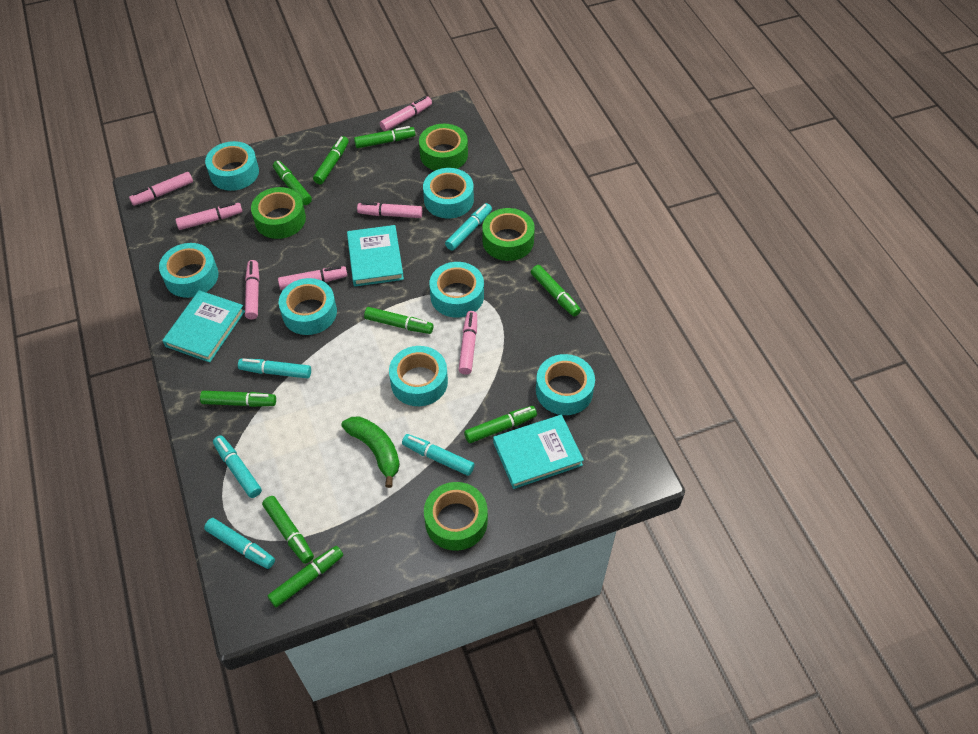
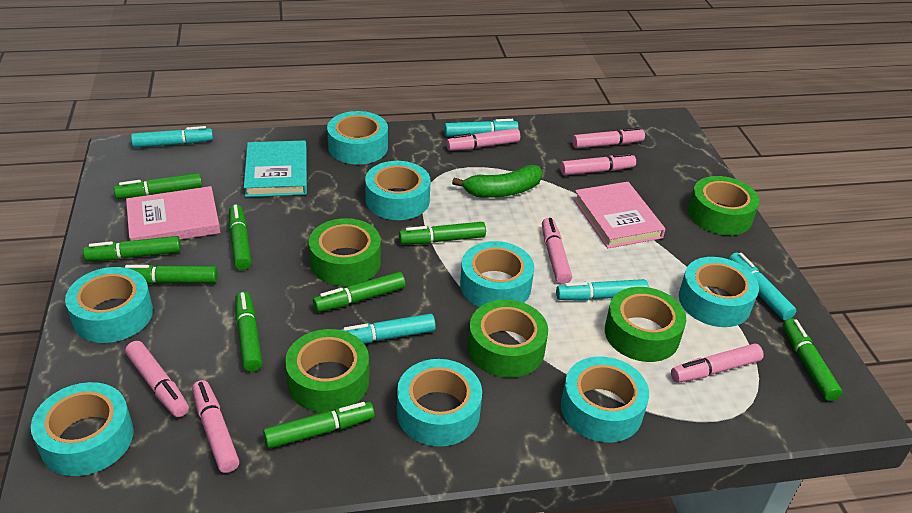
green tape: [251,187,306,239] [419,124,468,171] [424,482,488,551] [482,208,535,261] = 4 -> [285,329,369,413] [309,218,381,286] [468,300,548,378] [605,287,686,362] [688,176,760,235] = 5
pink book: none = 0 -> [126,186,220,241] [574,182,665,248] = 2
turquoise book: [162,290,245,363] [347,225,404,286] [493,415,584,489] = 3 -> [244,140,307,197] = 1
turquoise tape: [159,243,218,298] [205,141,259,191] [279,278,337,335] [389,346,448,406] [423,168,474,218] [429,262,484,318] [536,354,595,415] = 7 -> [31,382,134,476] [65,267,153,343] [327,111,388,165] [365,161,431,220] [397,359,482,447] [460,241,534,307] [561,356,649,442] [679,257,759,327] = 8

